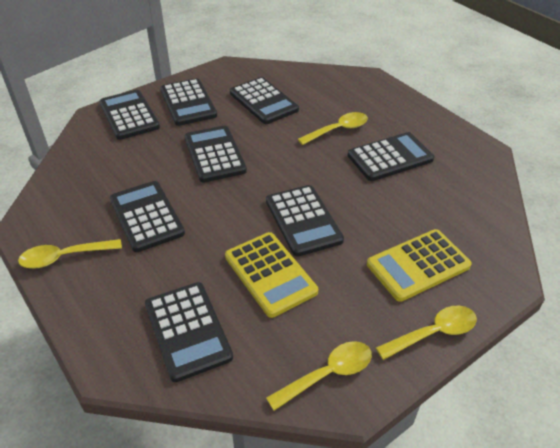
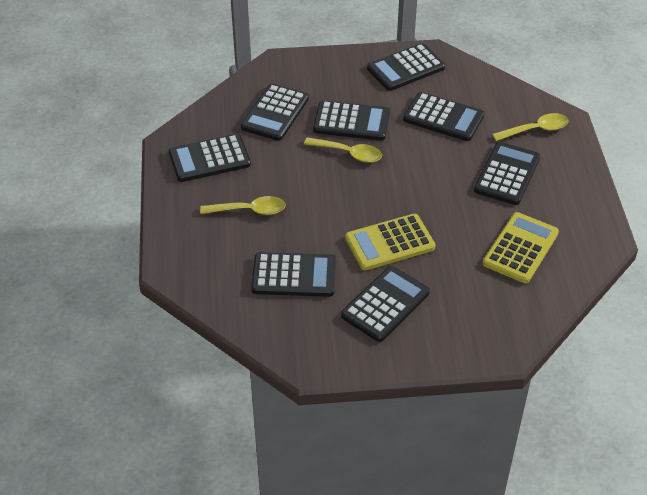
yellow spoon: [18,239,122,269] [266,341,372,411] [298,112,368,145] [376,306,477,360] = 4 -> [200,196,286,215] [304,137,382,163] [492,113,569,141] = 3

